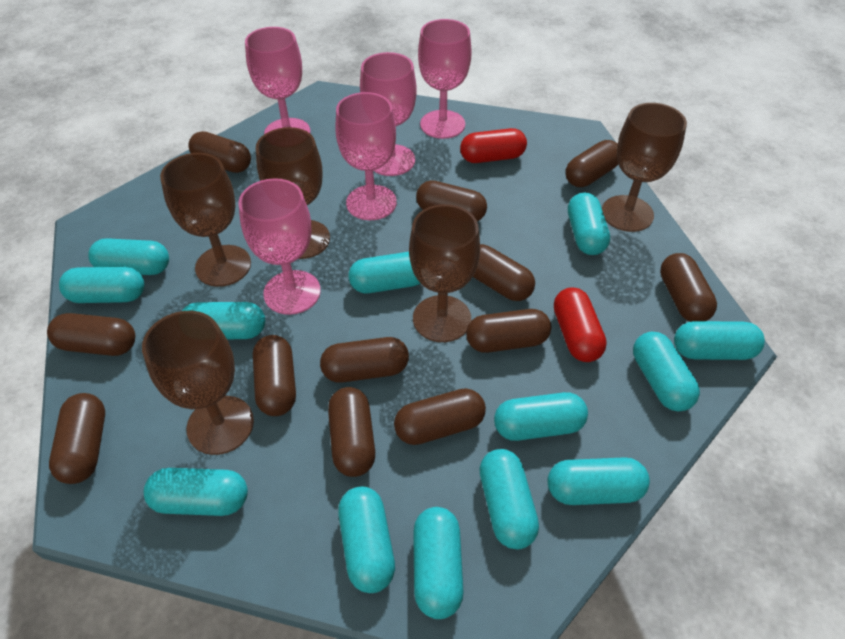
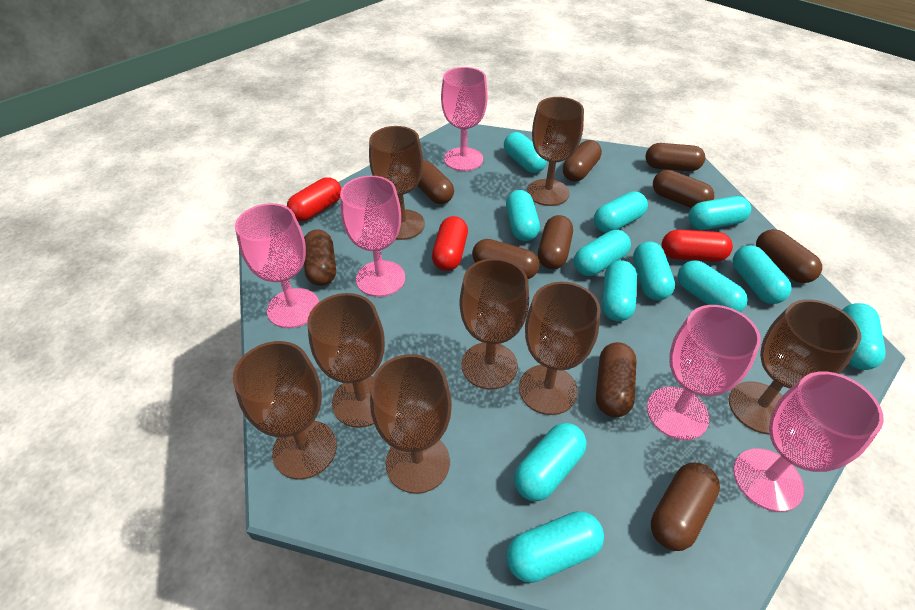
brown capsule: [47,313,135,356] [49,393,105,484] [188,131,251,173] [253,335,296,416] [320,337,409,383] [328,387,375,477] [394,388,486,445] [416,180,487,221] [466,309,551,353] [473,244,535,301] [565,140,618,187] [660,253,717,322] = 12 -> [304,229,336,286] [417,160,454,204] [472,239,540,279] [538,215,573,269] [563,140,602,181] [596,342,637,417] [645,143,705,171] [651,463,720,551] [653,170,714,208] [756,229,822,283] = 10
brown goblet: [142,311,254,455] [160,153,251,287] [256,127,330,259] [409,204,480,342] [602,103,687,232] = 5 -> [233,341,337,479] [307,293,385,428] [369,126,425,240] [370,354,452,494] [459,258,529,390] [519,282,601,415] [527,97,584,206] [729,299,861,434] = 8
red capsule: [460,128,527,163] [554,288,607,362] = 2 -> [287,177,341,221] [432,216,468,271] [661,230,733,262] = 3
turquoise capsule: [59,267,145,303] [88,238,169,275] [144,468,248,516] [182,302,265,339] [338,487,395,593] [349,252,420,293] [413,507,464,619] [479,449,539,549] [494,392,588,441] [548,458,650,505] [568,192,610,255] [633,331,700,412] [674,321,765,360] = 13 -> [504,132,547,173] [506,190,540,241] [506,511,604,583] [514,423,587,501] [574,230,631,276] [594,191,648,233] [602,260,637,321] [633,241,675,300] [678,260,748,312] [688,196,751,230] [733,245,792,304] [843,303,885,370] = 12

